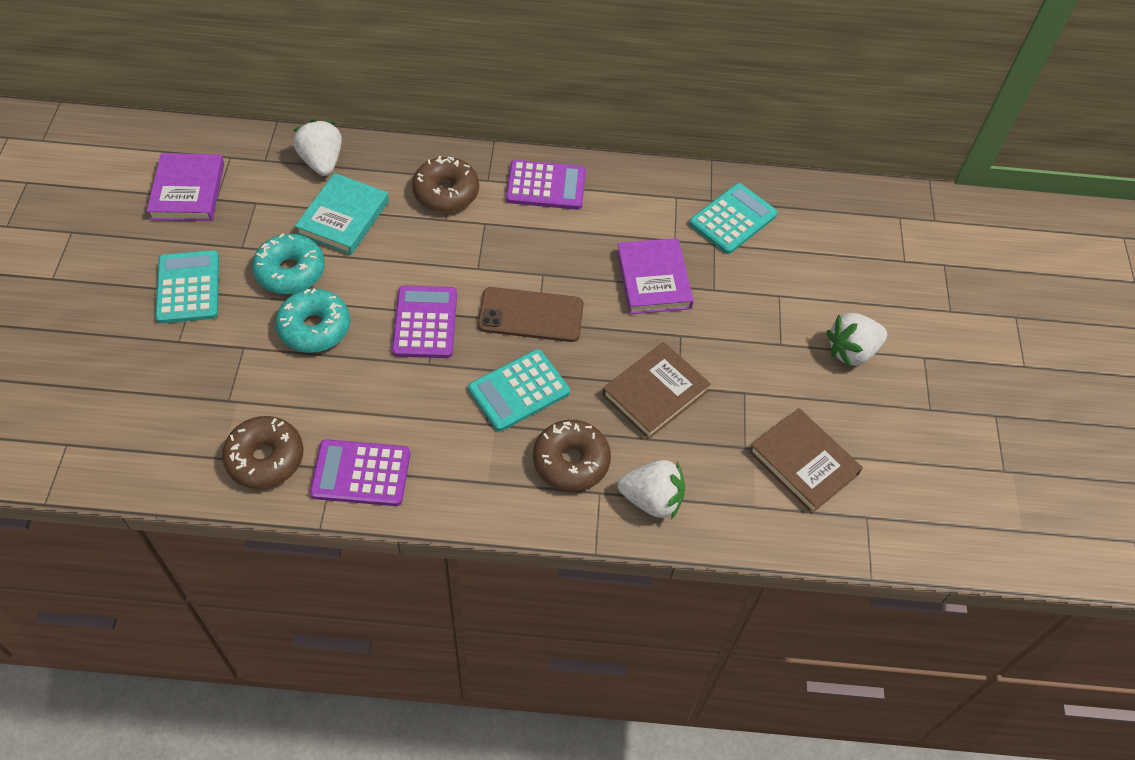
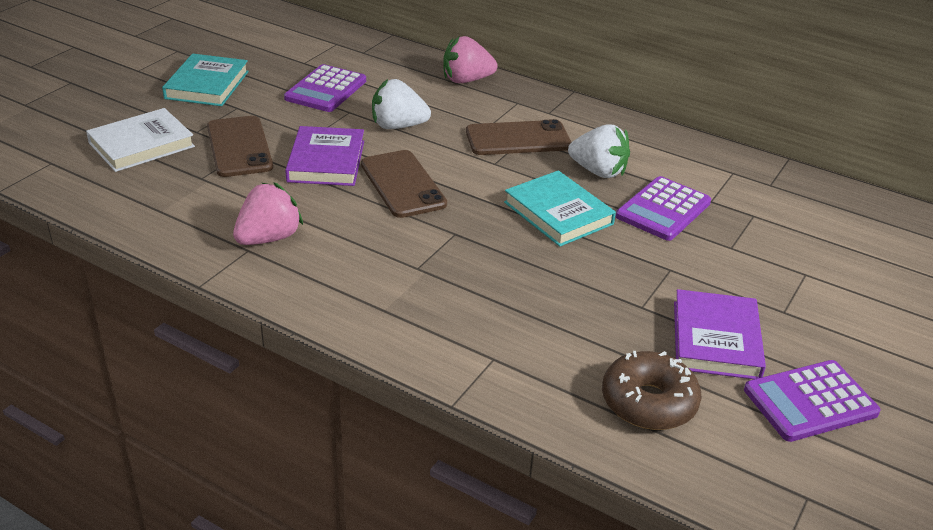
brown book: [602,342,711,439] [749,408,863,513] = 2 -> none = 0
brown donut: [222,416,303,489] [412,156,479,213] [533,420,611,492] = 3 -> [602,351,701,430] = 1
brown phone: [478,287,584,342] = 1 -> [207,116,273,177] [361,150,447,218] [466,119,571,155] = 3
pink strawberry: none = 0 -> [233,182,303,245] [443,36,498,83] = 2
turquoise book: [295,173,389,255] = 1 -> [162,54,249,106] [504,170,616,247] = 2
turquoise calculator: [155,250,219,324] [468,349,570,431] [689,183,778,254] = 3 -> none = 0
turquoise donut: [252,233,325,294] [275,288,350,353] = 2 -> none = 0
white book: none = 0 -> [86,108,195,172] = 1
white strawberry: [293,119,342,176] [617,460,685,520] [826,313,887,367] = 3 -> [372,79,431,129] [568,124,630,178] = 2

